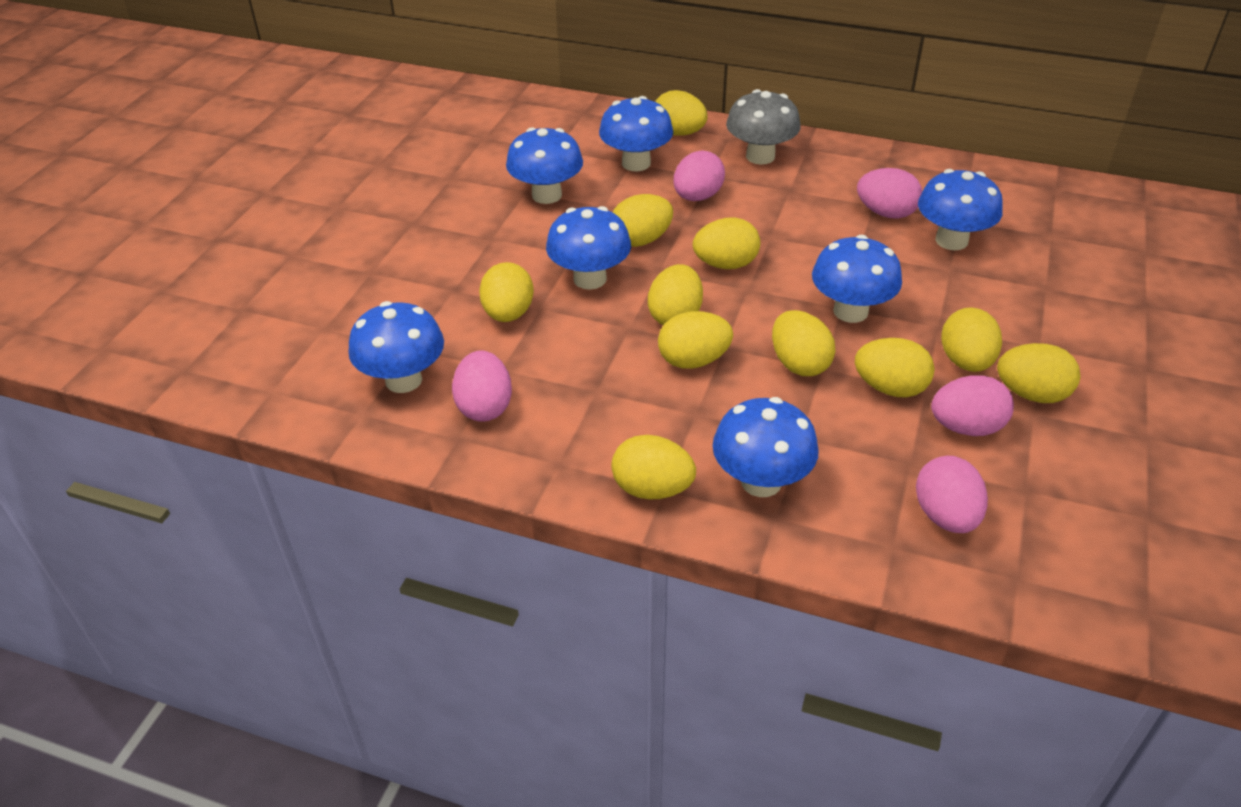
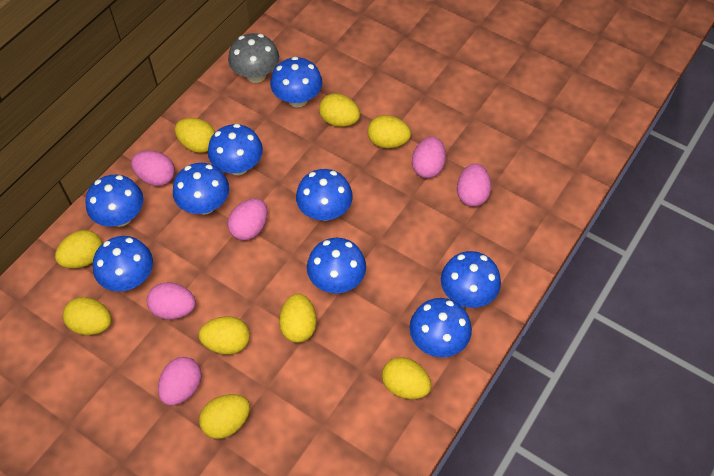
blue mushroom: [348,301,444,393] [506,127,583,204] [546,206,631,290] [599,96,673,171] [713,397,819,497] [812,235,902,323] [918,169,1003,250] = 7 -> [85,175,143,227] [93,236,153,292] [173,163,229,215] [208,124,263,175] [270,57,323,107] [296,169,353,221] [307,238,366,293] [409,298,472,357] [441,251,501,308] = 9
pink egg: [452,350,512,422] [673,150,725,201] [857,168,922,219] [916,456,988,533] [931,376,1014,436] = 5 -> [131,151,175,186] [147,282,196,320] [158,357,202,405] [228,198,268,240] [412,137,446,178] [457,164,491,207] = 6
yellow egg: [479,262,534,322] [611,435,696,500] [613,194,673,247] [648,264,703,325] [655,90,708,136] [658,311,733,369] [693,217,760,269] [772,310,836,376] [855,338,935,397] [941,307,1002,372] [997,343,1080,403] = 11 -> [55,230,103,268] [63,297,111,335] [175,118,215,153] [198,316,250,354] [199,394,250,439] [279,294,317,343] [319,93,360,127] [367,115,411,148] [382,357,431,399] = 9

